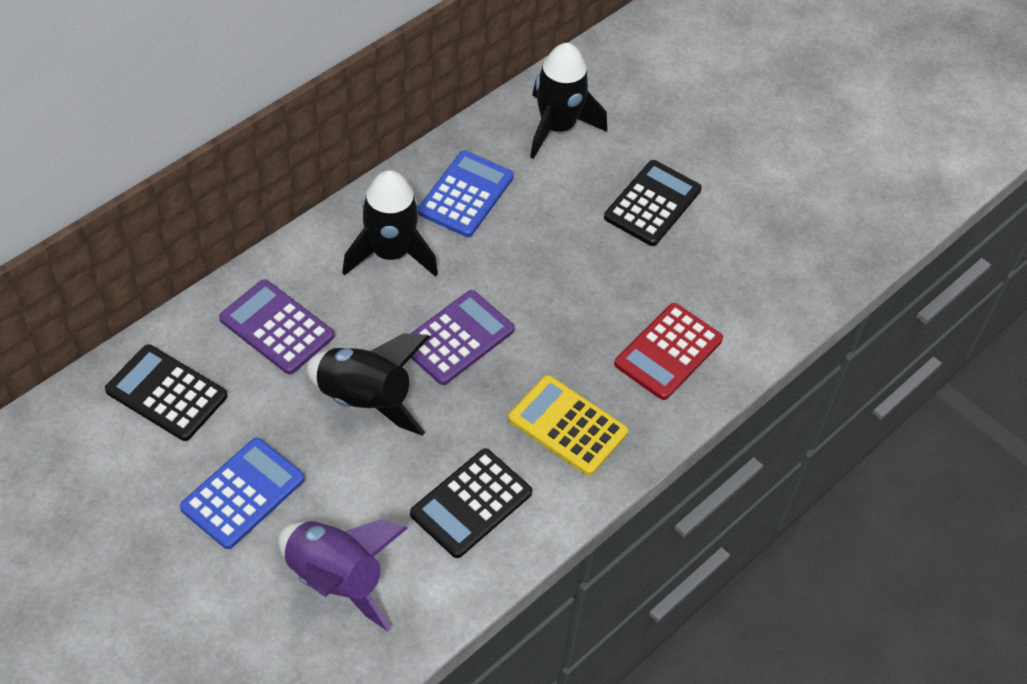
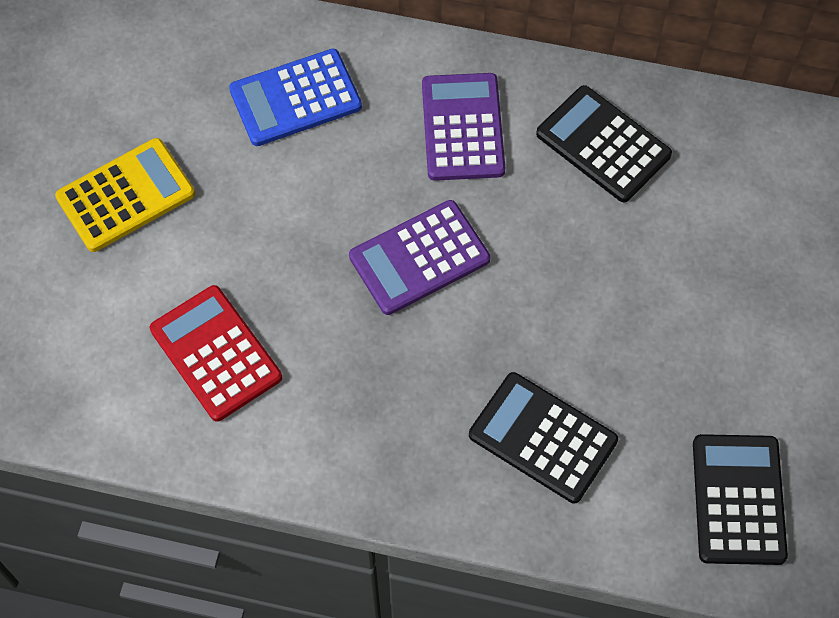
black rocket: [306,333,430,436] [342,170,438,277] [530,43,607,159] = 3 -> none = 0
blue calculator: [180,438,305,549] [418,150,514,237] = 2 -> [229,49,362,146] = 1
purple rocket: [278,519,408,631] = 1 -> none = 0

